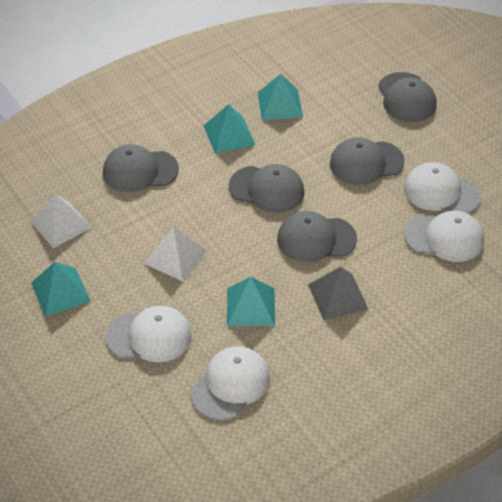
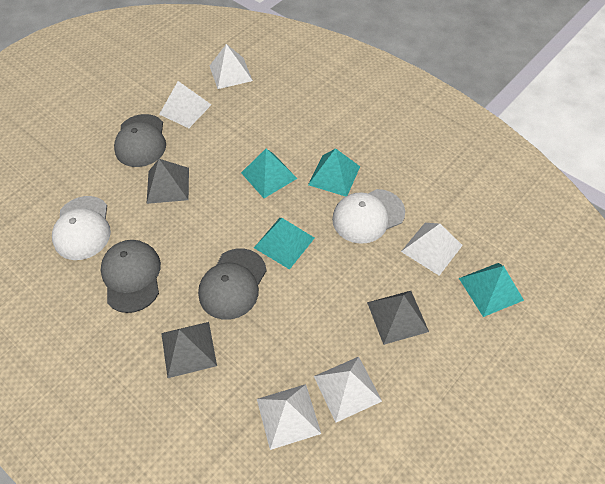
grey cap: [103,144,179,192] [229,164,305,213] [277,211,357,262] [330,137,405,185] [378,72,437,122] = 5 -> [101,240,161,313] [114,114,166,167] [198,248,267,320] = 3
grey pyramid: [308,267,368,320] = 1 -> [147,159,189,204] [161,322,217,378] [367,291,429,345] = 3
white cap: [106,306,192,363] [191,346,270,420] [404,162,481,214] [404,211,484,262] = 4 -> [52,196,111,260] [332,189,405,244] = 2
white pyramid: [30,194,92,248] [144,227,207,281] = 2 -> [159,81,211,128] [210,44,253,89] [257,384,321,450] [314,357,382,423] [401,223,463,276] = 5

